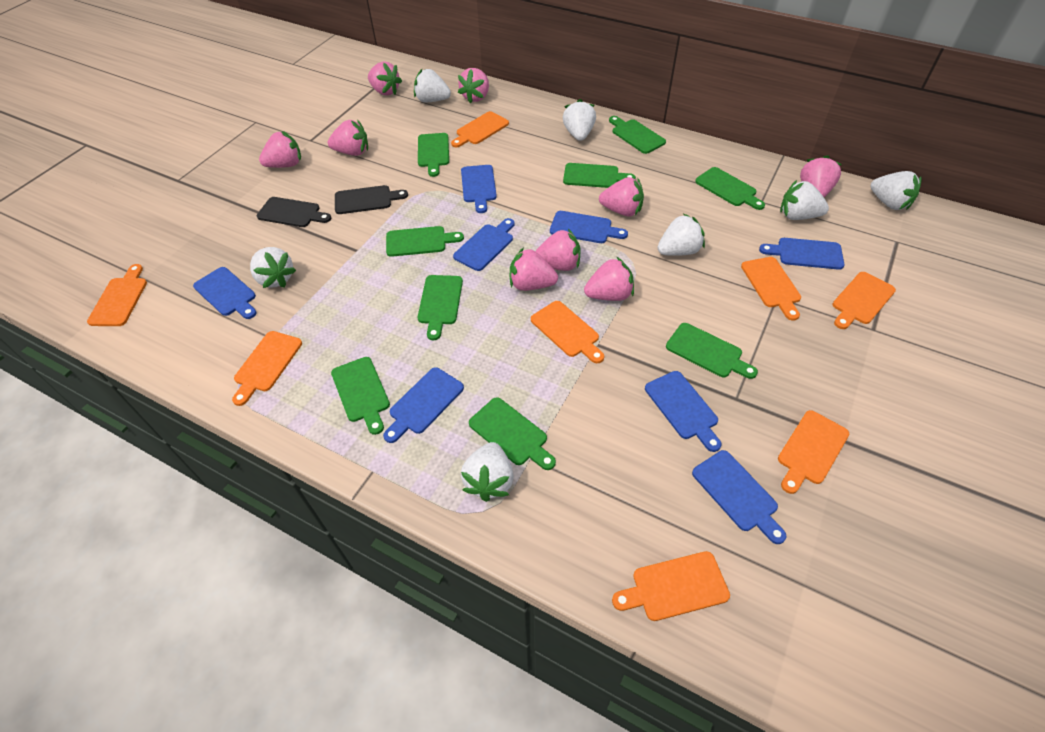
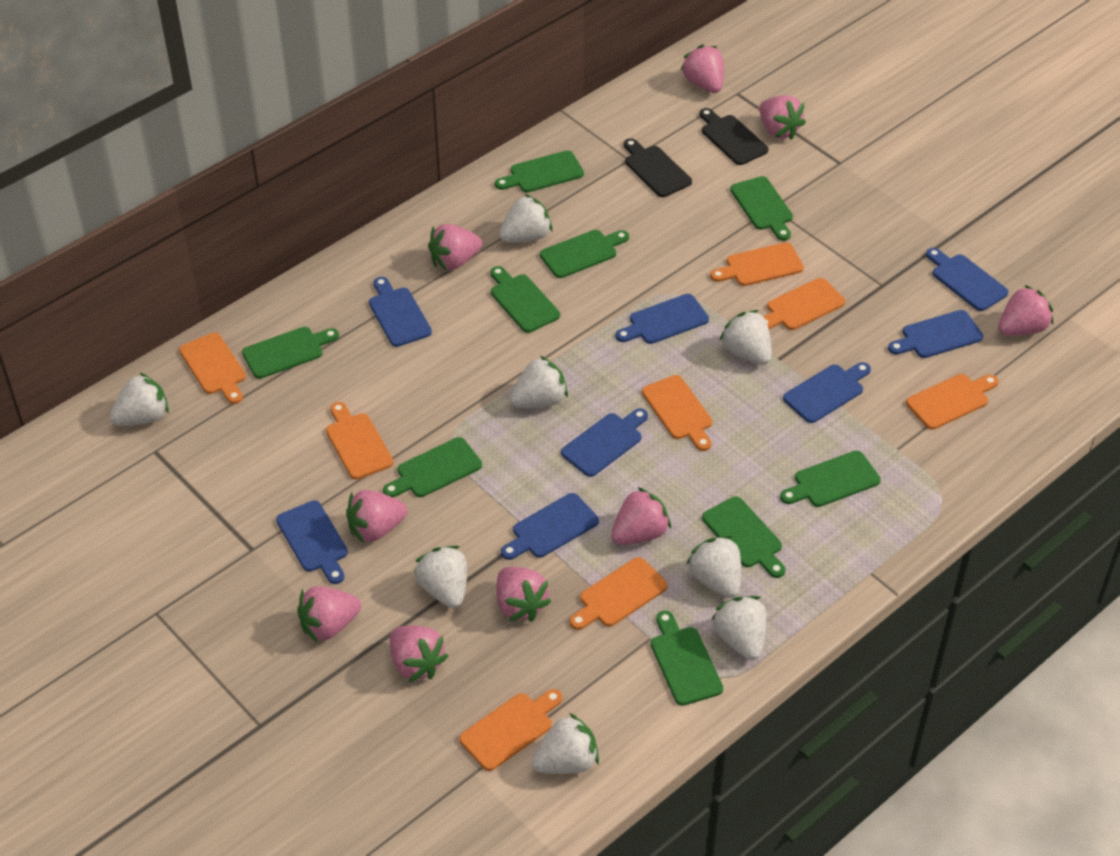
white strawberry: [250,247,296,288] [414,69,451,102] [461,442,514,502] [563,99,596,141] [657,214,705,256] [780,180,829,220] [870,171,922,210] = 7 -> [110,372,169,426] [414,546,467,608] [499,194,552,243] [510,356,568,408] [531,713,599,774] [687,536,741,598] [712,596,767,660] [719,310,772,365] = 8

